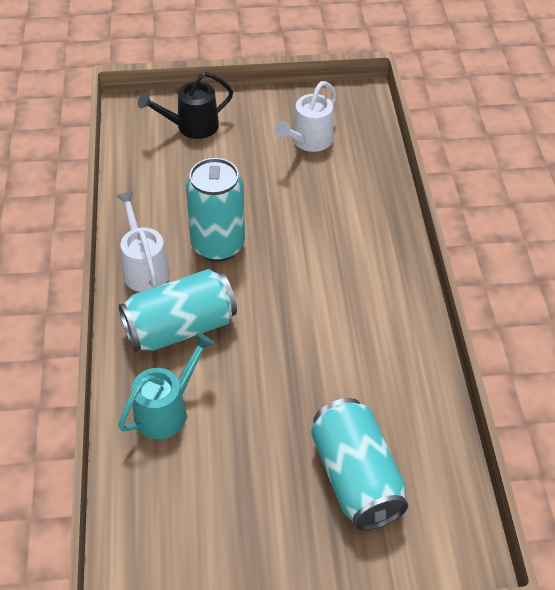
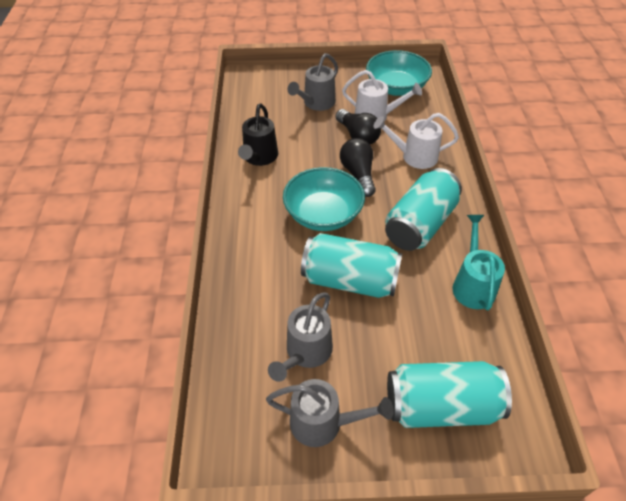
black light bulb: none = 0 -> [336,109,381,144] [340,138,376,197] = 2
grey watering can: none = 0 -> [266,379,394,447] [268,293,333,382] [288,53,338,111] = 3
turquoise bowl: none = 0 -> [283,167,365,231] [366,50,432,96] = 2

